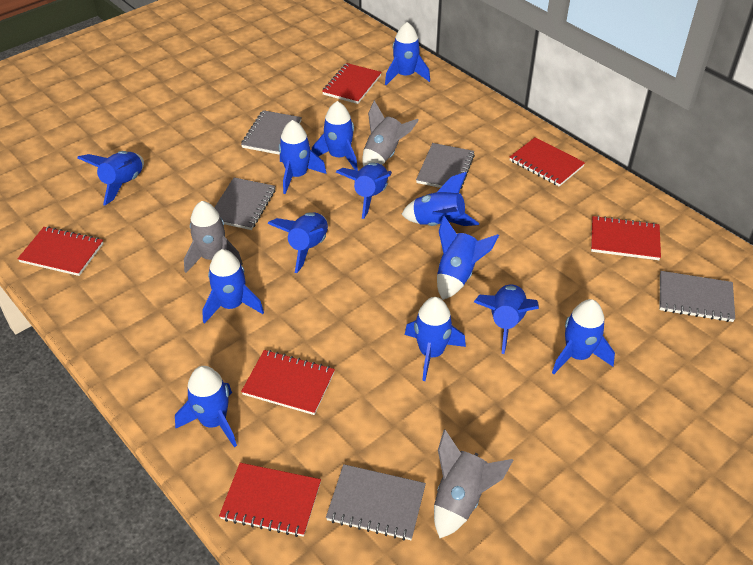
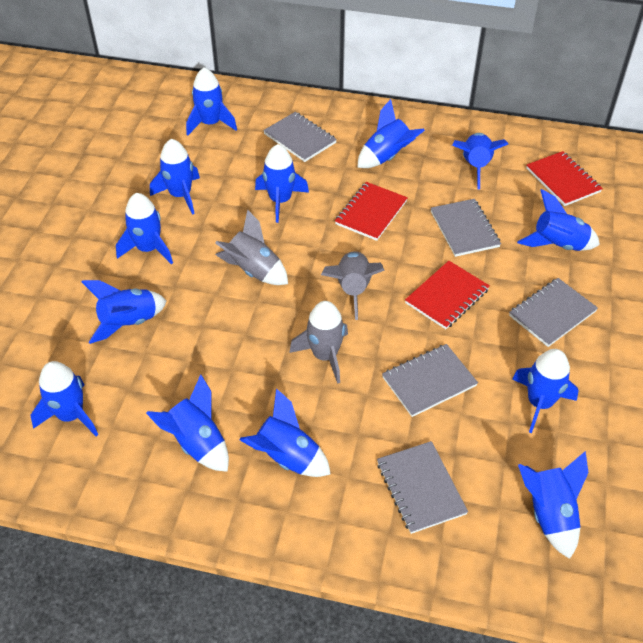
red notebook: [17,226,103,276] [219,463,321,537] [241,350,335,415] [322,63,382,104] [510,137,585,187] [591,216,661,260] = 6 -> [335,182,408,241] [405,261,490,329] [526,151,603,206] = 3

